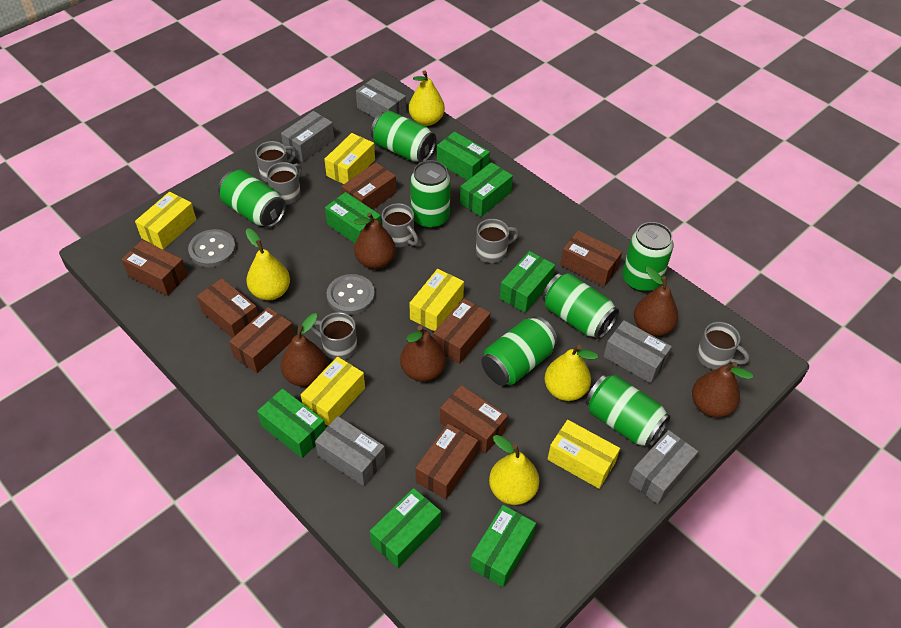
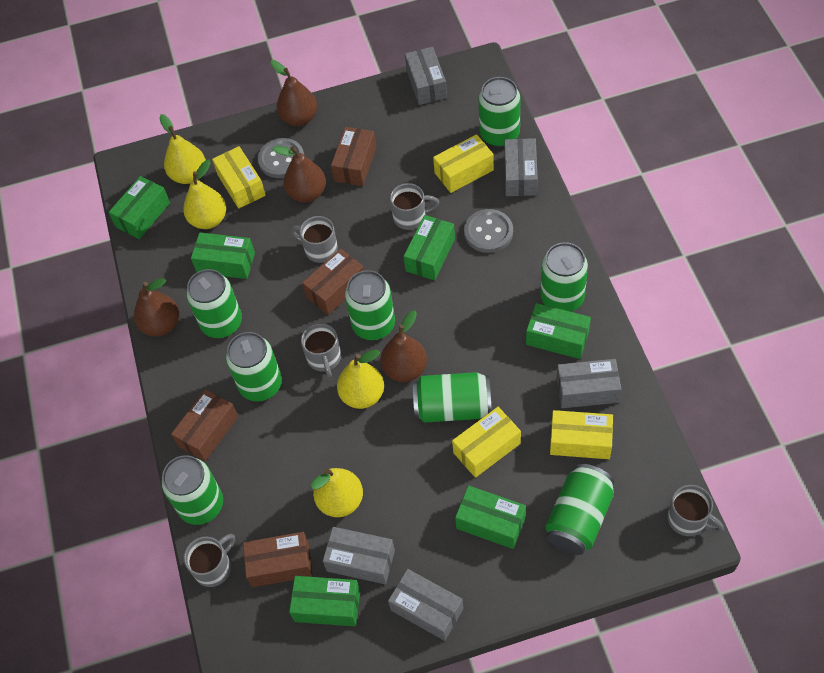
brown box: [121,240,188,296] [197,278,258,338] [229,307,294,373] [342,162,396,210] [416,424,478,499] [433,299,490,364] [440,385,508,454] [560,231,622,287] = 8 -> [171,389,238,462] [243,532,313,587] [302,249,364,315] [331,127,376,186] = 4
brown pear: [281,313,327,387] [353,212,396,269] [400,326,446,382] [634,267,678,336] [692,362,753,417] = 5 -> [134,278,179,336] [270,60,317,126] [272,146,326,203] [380,311,427,382] = 4
green box: [257,388,326,458] [325,192,381,243] [370,488,441,568] [437,132,490,181] [460,162,513,217] [470,505,536,587] [500,251,555,313] = 7 -> [108,176,170,239] [191,232,255,279] [289,576,360,626] [403,215,455,280] [455,486,526,549] [526,303,591,359] = 6
green can: [218,170,286,228] [371,111,436,162] [410,160,451,229] [481,316,558,386] [542,273,619,339] [585,375,671,448] [623,222,674,292] = 7 -> [161,455,223,525] [186,269,242,338] [226,332,282,402] [345,270,395,340] [413,372,492,423] [478,77,520,147] [540,242,588,312] [545,464,614,555] = 8
grey mug: [255,141,296,182] [266,162,302,205] [311,312,357,360] [382,203,419,247] [476,219,519,263] [697,322,749,369] = 6 -> [184,534,235,587] [290,216,338,263] [301,323,341,378] [390,183,439,230] [667,485,724,536] = 5
yellow box: [135,192,196,250] [301,357,365,426] [324,133,375,184] [409,269,464,331] [548,420,620,489] = 5 -> [212,146,266,209] [433,134,494,193] [452,407,521,478] [550,410,613,459] = 4

